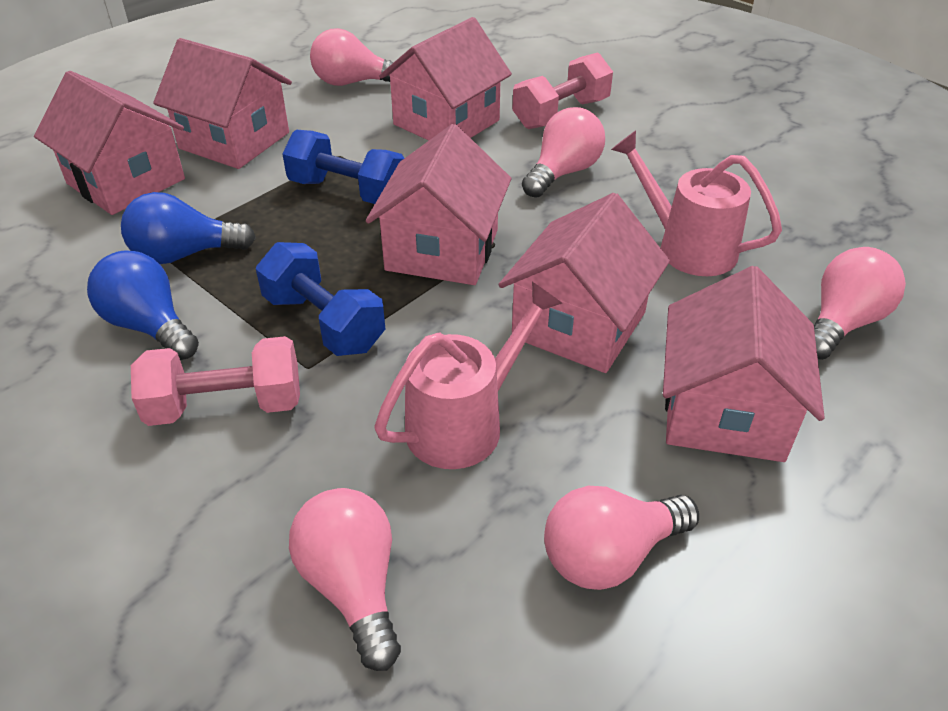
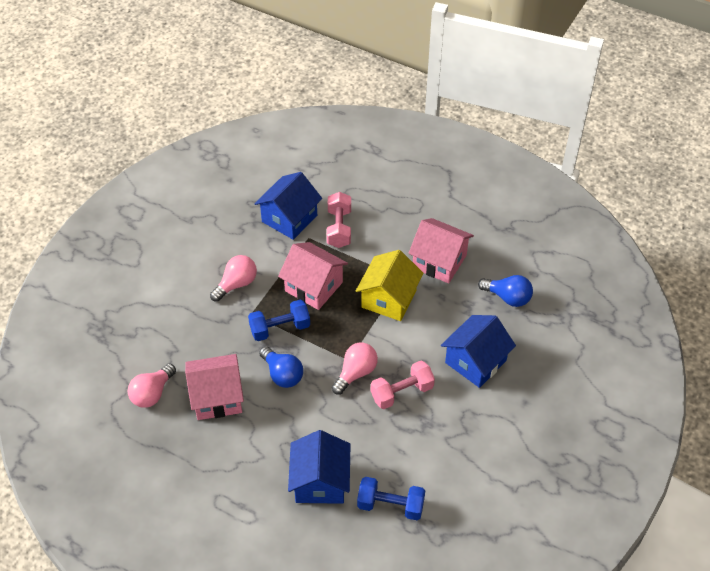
blue house: none = 0 -> [254,172,322,240] [288,430,351,504] [441,315,516,388] = 3
pink house: [34,71,185,215] [153,38,292,169] [366,124,511,285] [379,17,512,141] [498,193,670,373] [663,266,825,462] = 6 -> [185,354,244,420] [278,242,348,310] [408,218,474,284] = 3
pink light bulb: [289,488,401,671] [310,28,394,86] [522,107,605,198] [544,486,699,590] [814,247,906,360] = 5 -> [128,364,176,408] [210,255,257,302] [332,343,378,395] = 3
pink watering can: [375,282,562,469] [611,131,782,276] = 2 -> none = 0
yellow house: none = 0 -> [356,250,424,321] = 1

